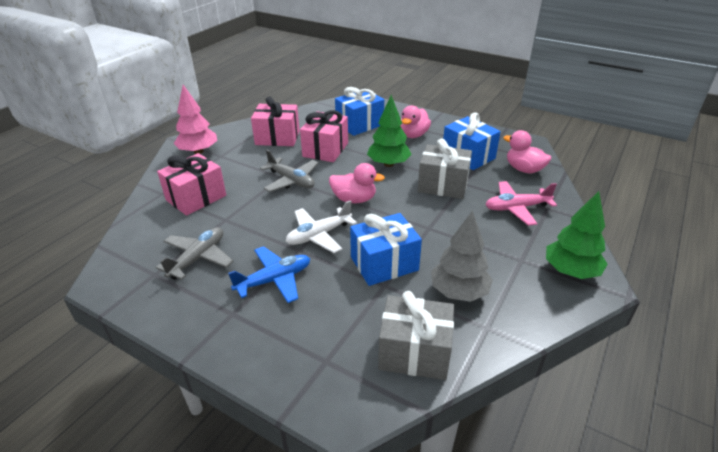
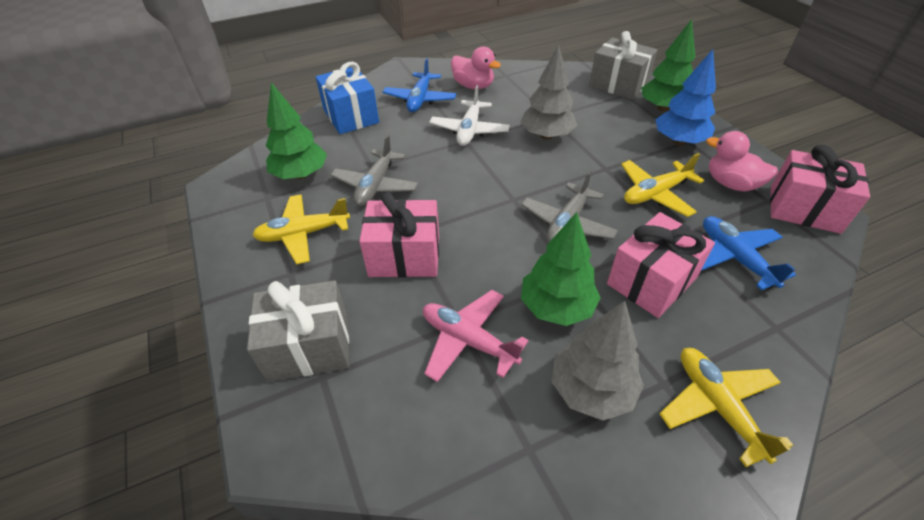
blue gift: [335,87,384,136] [350,213,422,286] [443,112,501,170] = 3 -> [316,62,379,134] = 1
blue plane: [228,246,310,303] = 1 -> [383,58,457,112] [701,216,796,291] = 2
blue tree: none = 0 -> [655,49,716,145] = 1
green tree: [367,95,412,167] [546,191,608,279] = 2 -> [266,82,327,179] [521,212,601,326] [641,19,695,112] = 3
grey tree: [431,210,493,302] = 1 -> [521,44,577,139] [552,301,644,421] = 2
pink duck: [329,163,385,203] [400,105,431,138] [503,130,551,173] = 3 -> [451,46,501,89] [706,131,778,192] = 2
pink tree: [174,85,217,154] = 1 -> none = 0
yellow plane: none = 0 -> [252,194,350,265] [621,153,704,217] [659,348,793,467] = 3

